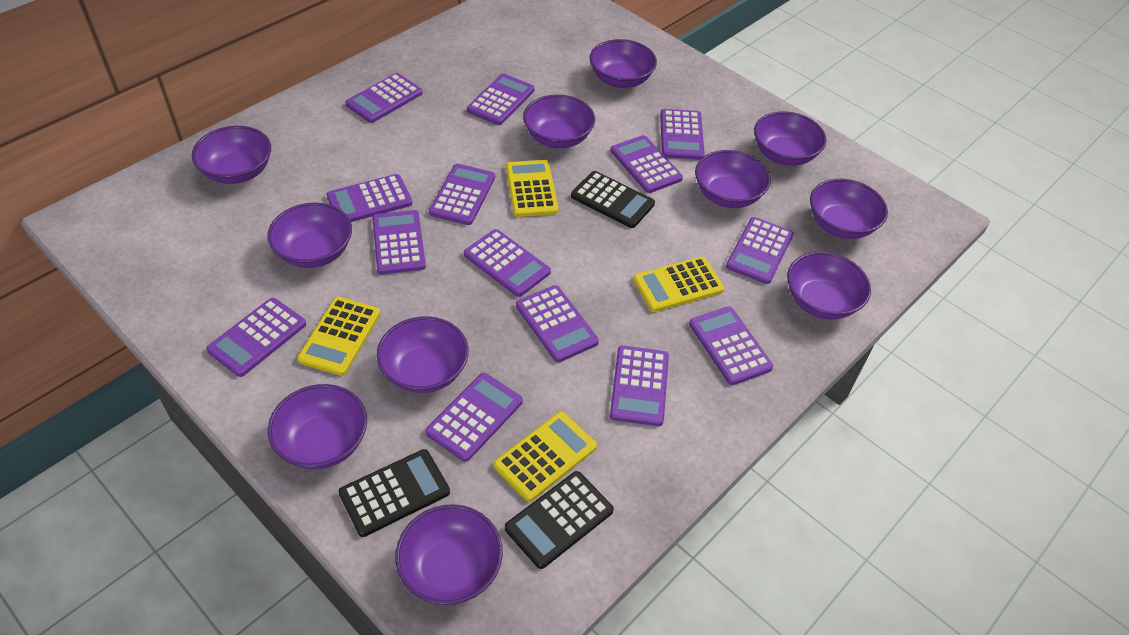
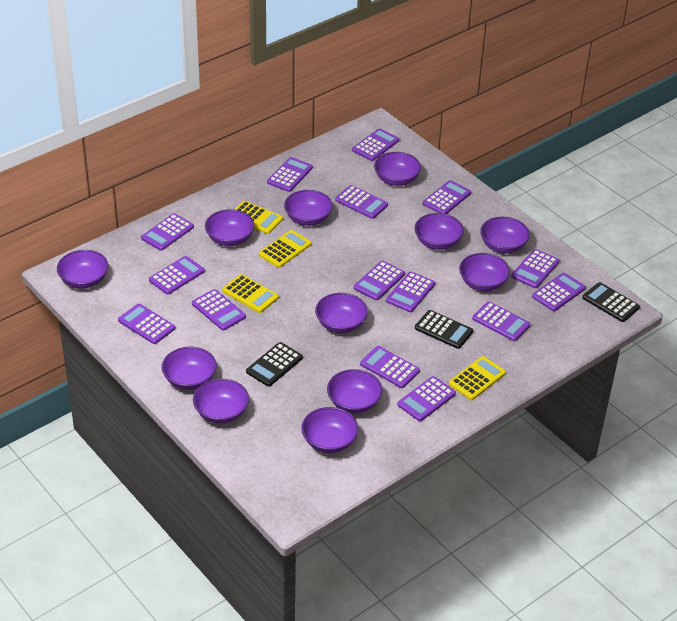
purple bowl: [192,126,271,184] [268,203,352,268] [268,384,367,470] [377,316,469,393] [395,504,503,605] [523,94,595,148] [590,39,657,88] [695,150,771,208] [754,111,826,166] [787,252,871,320] [810,179,888,239] = 11 -> [57,250,109,289] [162,347,217,390] [193,379,249,424] [205,209,254,246] [284,190,333,226] [301,407,358,453] [315,293,368,333] [327,369,383,414] [374,152,421,186] [414,213,464,250] [459,253,510,291] [480,217,530,254] = 12
purple calculator: [206,298,306,377] [327,174,413,222] [345,73,423,123] [372,210,426,274] [426,373,523,462] [429,164,495,225] [464,229,551,297] [467,74,535,125] [516,285,599,363] [610,135,683,193] [610,345,669,426] [660,109,705,160] [689,306,773,385] [726,217,794,284] = 14 -> [118,304,175,344] [141,213,194,251] [149,256,205,295] [192,289,246,331] [267,157,313,192] [335,185,388,219] [352,128,399,161] [354,261,405,301] [360,346,420,388] [386,271,435,312] [397,376,456,421] [423,180,471,214] [472,301,531,341] [511,249,559,288] [532,273,586,311] = 15

